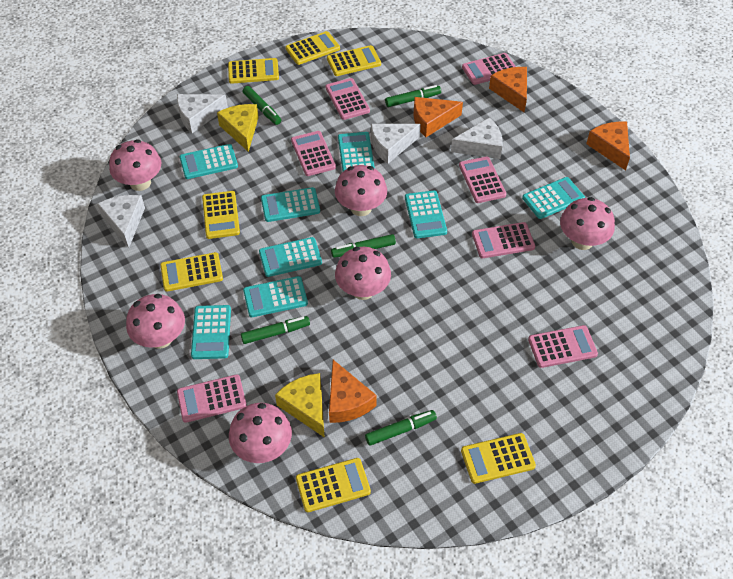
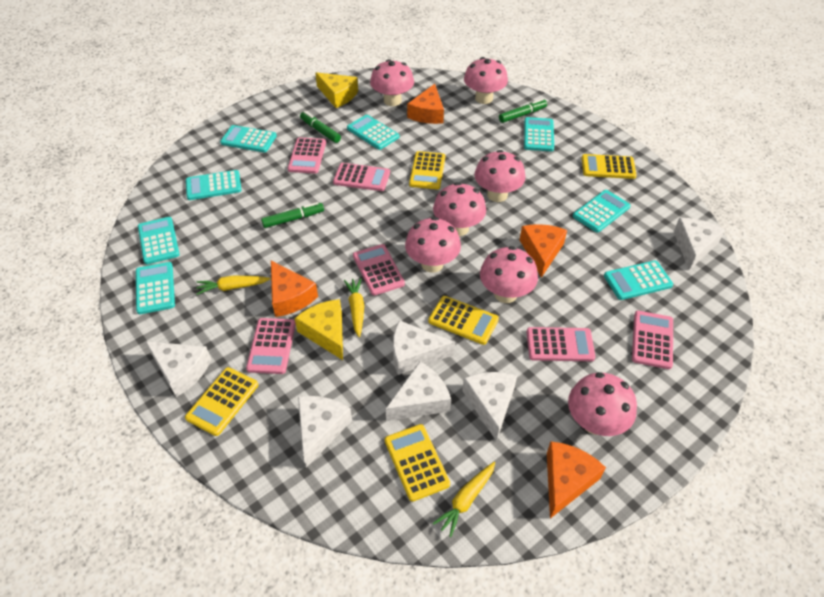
green marker: [241,316,310,344] [243,86,281,125] [331,234,396,258] [365,410,437,446] [385,85,441,107] = 5 -> [261,202,324,228] [300,111,341,143] [499,99,547,123] = 3
pink calculator: [177,374,247,423] [291,131,336,176] [325,78,370,120] [459,156,506,203] [462,53,516,85] [472,222,535,258] [528,325,598,368] = 7 -> [246,318,296,374] [288,137,326,174] [333,163,390,191] [353,244,405,295] [527,327,596,361] [632,311,673,369] = 6
pink mushroom: [109,139,161,191] [126,294,185,349] [229,403,292,463] [335,165,387,216] [335,247,391,300] [560,197,615,250] = 6 -> [370,59,414,106] [405,217,461,273] [433,182,486,236] [464,57,508,104] [474,150,525,202] [480,246,538,303] [568,372,637,436] = 7
white cheese: [97,195,145,248] [177,94,228,133] [371,124,421,164] [451,117,503,159] = 4 -> [145,341,211,397] [298,396,352,468] [385,362,451,421] [393,320,455,375] [462,372,517,441] [674,218,725,270] = 6
yellow calculator: [160,252,223,292] [202,191,240,239] [228,58,279,84] [285,31,340,65] [296,458,371,512] [327,45,381,76] [461,433,536,484] = 7 -> [185,367,258,436] [385,424,450,502] [409,151,446,189] [428,296,499,345] [582,154,637,179] = 5
yellow carrot: none = 0 -> [197,276,270,295] [344,278,364,337] [432,462,495,537] = 3

